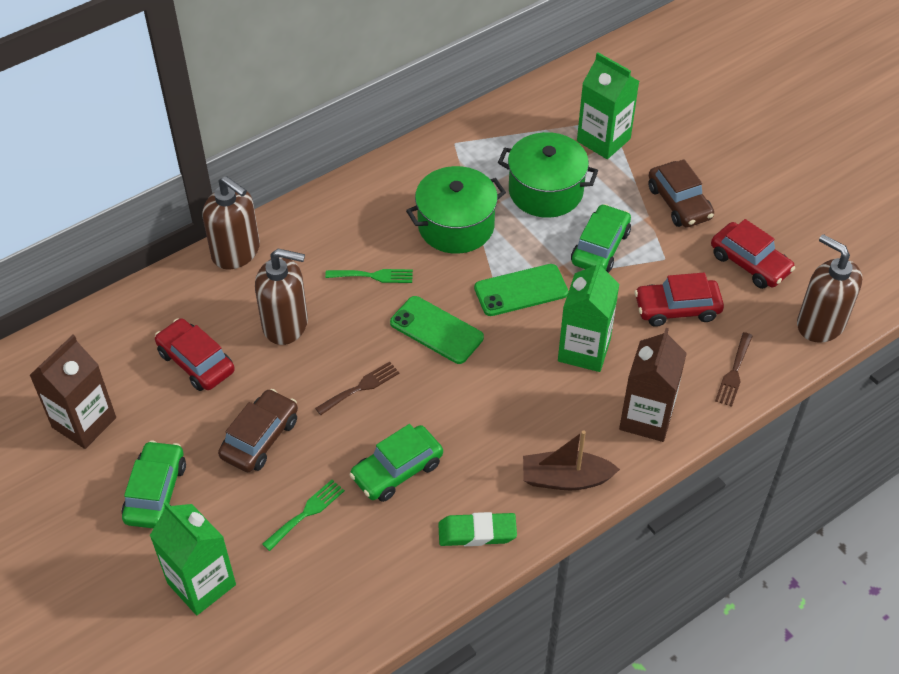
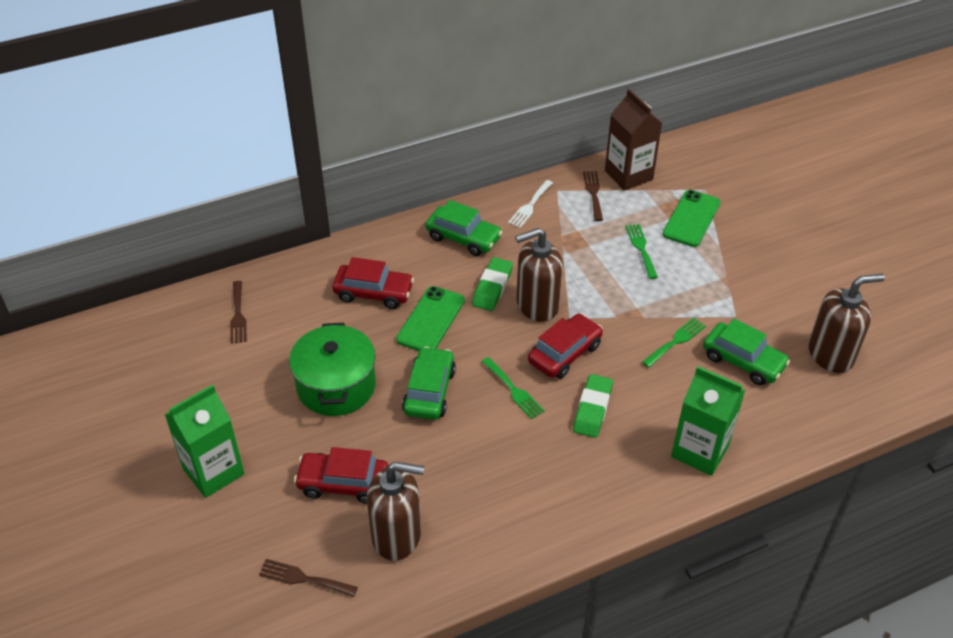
brown boat: [523,430,620,490] = 1 -> none = 0
brown car: [218,389,298,472] [648,159,714,228] = 2 -> none = 0
brown carton: [29,335,116,449] [619,328,687,442] = 2 -> [605,89,662,191] = 1
brown fork: [315,361,400,415] [715,332,753,407] = 2 -> [230,281,247,343] [259,559,358,597] [583,171,603,221] = 3
green carton: [149,501,236,615] [558,259,619,372] [577,52,639,159] = 3 -> [164,384,245,498] [671,366,745,476] = 2
green eraser: [438,512,517,546] = 1 -> [472,257,513,311] [573,374,613,438] = 2
green fork: [262,480,345,551] [325,269,413,283] = 2 -> [481,357,545,419] [625,224,658,279] [642,318,706,368] = 3
green pot: [406,166,506,254] [498,132,598,218] = 2 -> [289,323,376,416] = 1
white fork: none = 0 -> [508,180,553,228] = 1

